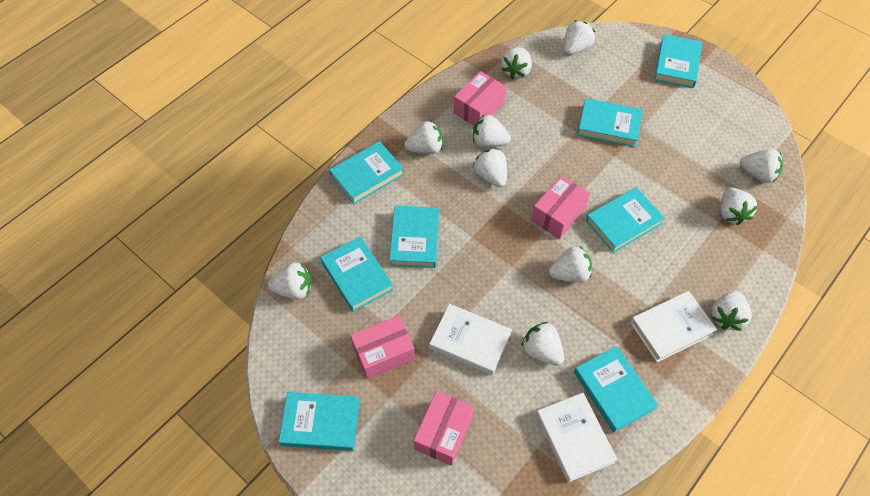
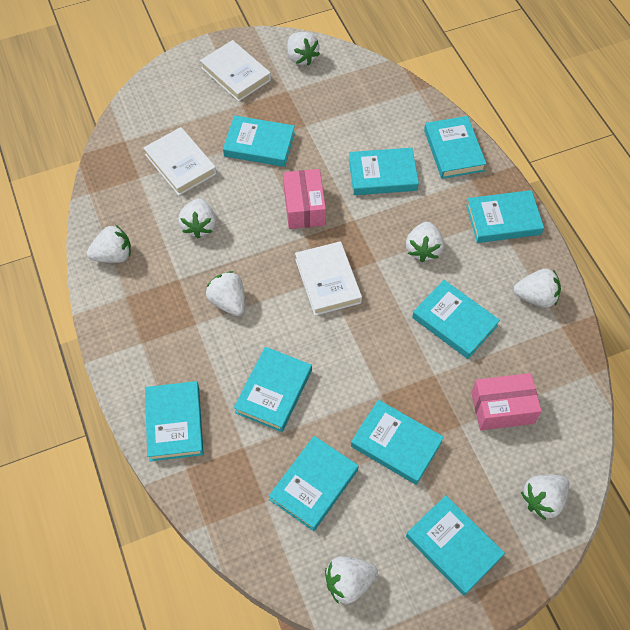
pink box: [350,315,415,379] [414,391,474,466] [453,71,506,126] [531,176,590,239] = 4 -> [283,169,326,229] [471,373,542,430] = 2
turquoise book: [279,392,360,451] [320,236,393,312] [329,141,404,204] [390,206,439,268] [574,346,658,433] [577,98,643,147] [586,187,665,253] [654,34,702,88] = 8 -> [145,381,204,461] [223,115,295,167] [234,347,312,432] [269,436,359,531] [349,148,419,195] [351,400,444,485] [406,496,505,596] [412,280,500,359] [424,116,486,179] [466,190,544,243] = 10
white strawberry: [268,263,312,299] [405,121,443,154] [473,115,511,148] [473,148,507,187] [501,47,532,79] [521,322,564,365] [549,246,592,283] [564,20,595,55] [711,291,752,331] [720,187,758,225] [740,149,783,183] = 11 -> [87,225,131,263] [178,198,216,239] [206,271,245,316] [287,32,320,65] [325,556,378,604] [406,222,444,262] [513,269,561,308] [521,475,569,520] = 8

